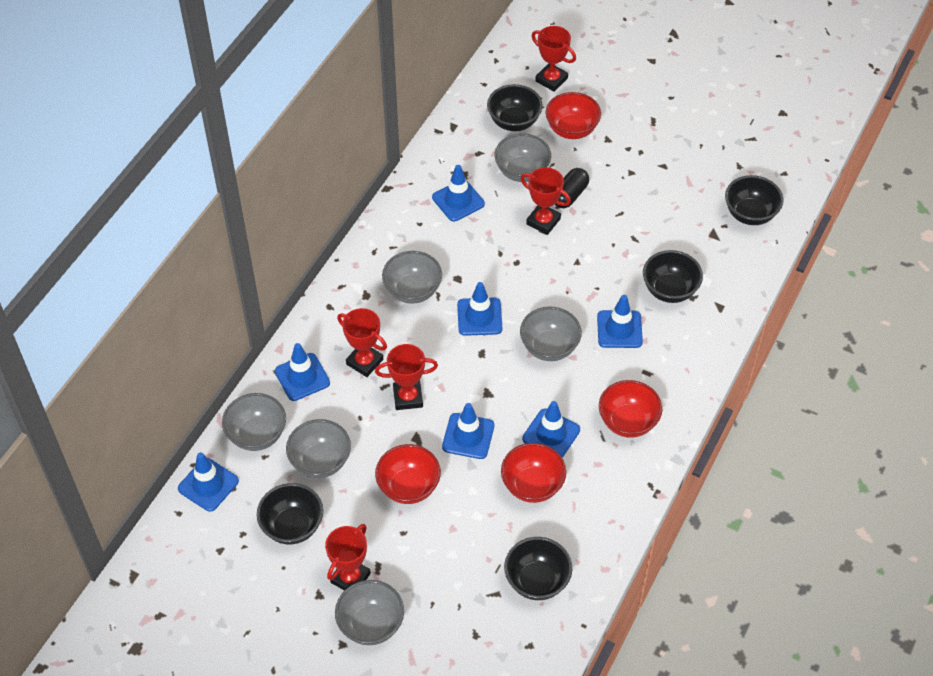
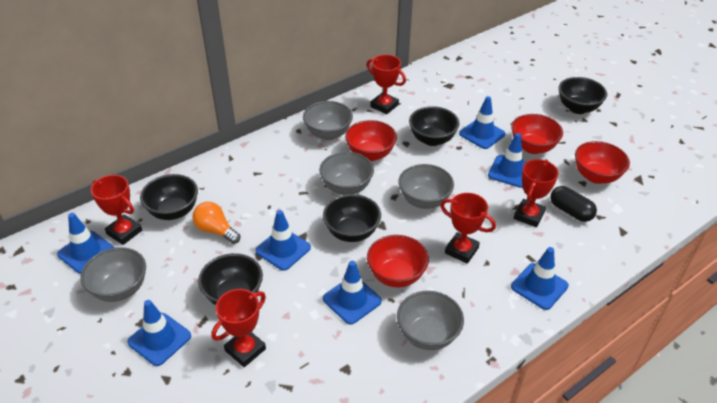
grey bowl: [222,393,286,451] [286,419,351,478] [335,580,404,645] [382,251,442,304] [495,134,551,182] [520,307,582,361] = 6 -> [80,247,146,302] [303,101,353,140] [319,152,374,195] [397,291,464,350] [398,164,454,209] = 5
orange light bulb: none = 0 -> [192,202,240,244] = 1

